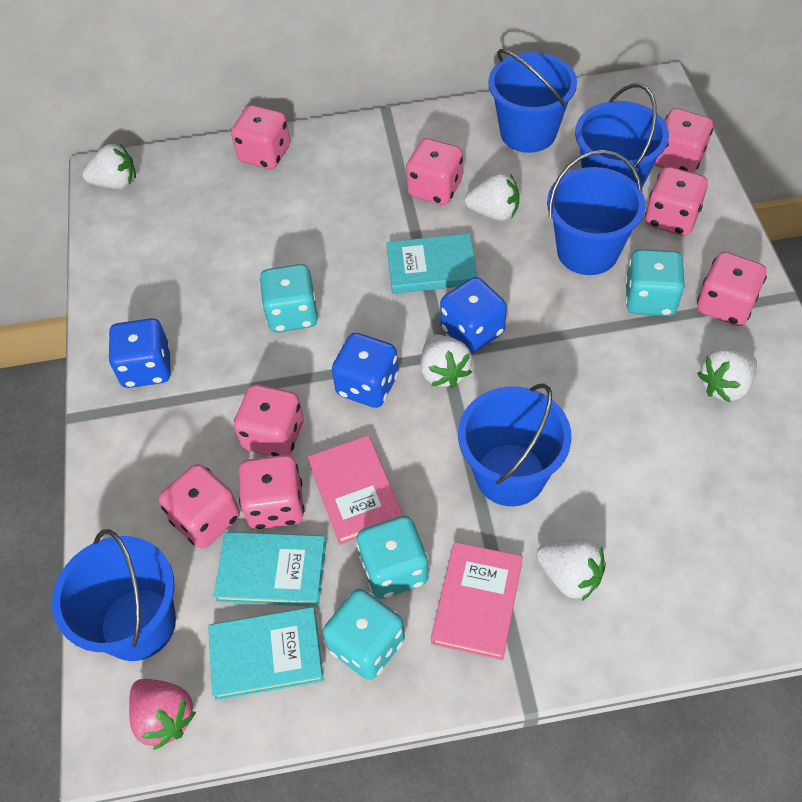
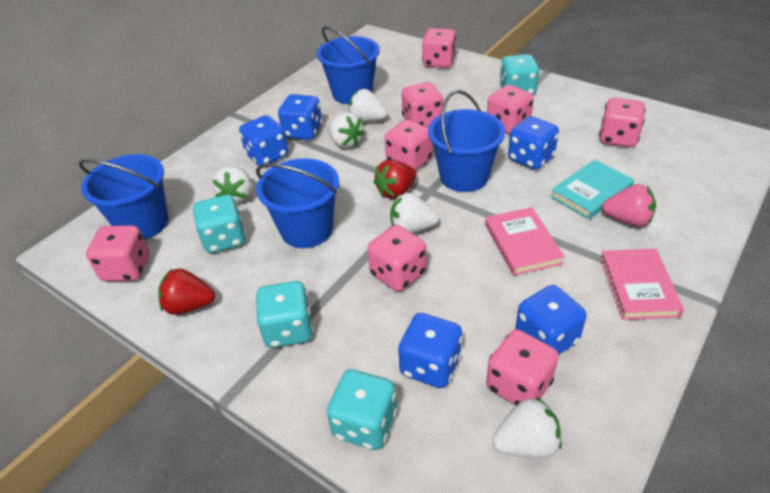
blue bucket: [52,529,176,661] [458,383,572,506] [488,49,577,153] [547,150,646,275] [575,84,669,188] = 5 -> [79,154,168,240] [256,159,339,248] [317,26,380,104] [428,90,505,192] = 4
blue dice: [108,318,171,388] [332,333,398,408] [440,277,507,353] = 3 -> [239,115,288,166] [278,94,322,140] [398,313,462,388] [508,116,559,170] [515,285,587,355] = 5
red strawberry: none = 0 -> [158,268,215,315] [374,160,416,199] = 2
turquoise book: [208,607,324,700] [213,532,326,607] [386,233,478,294] = 3 -> [550,159,634,220] = 1

